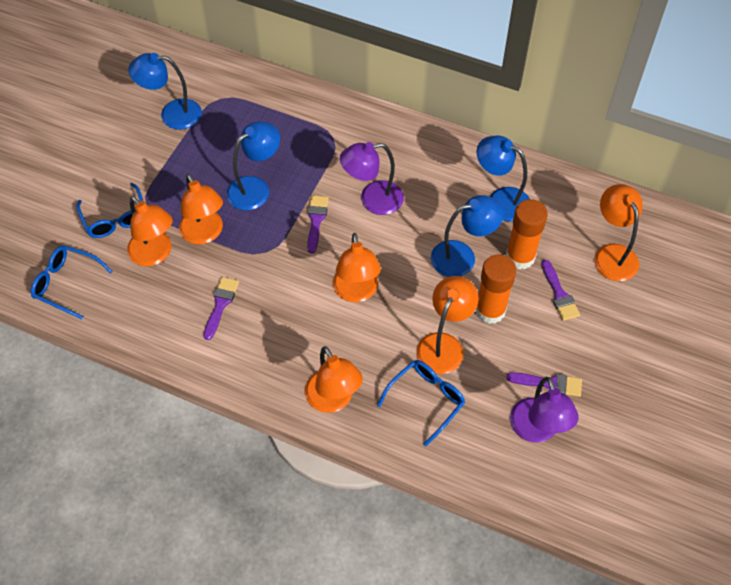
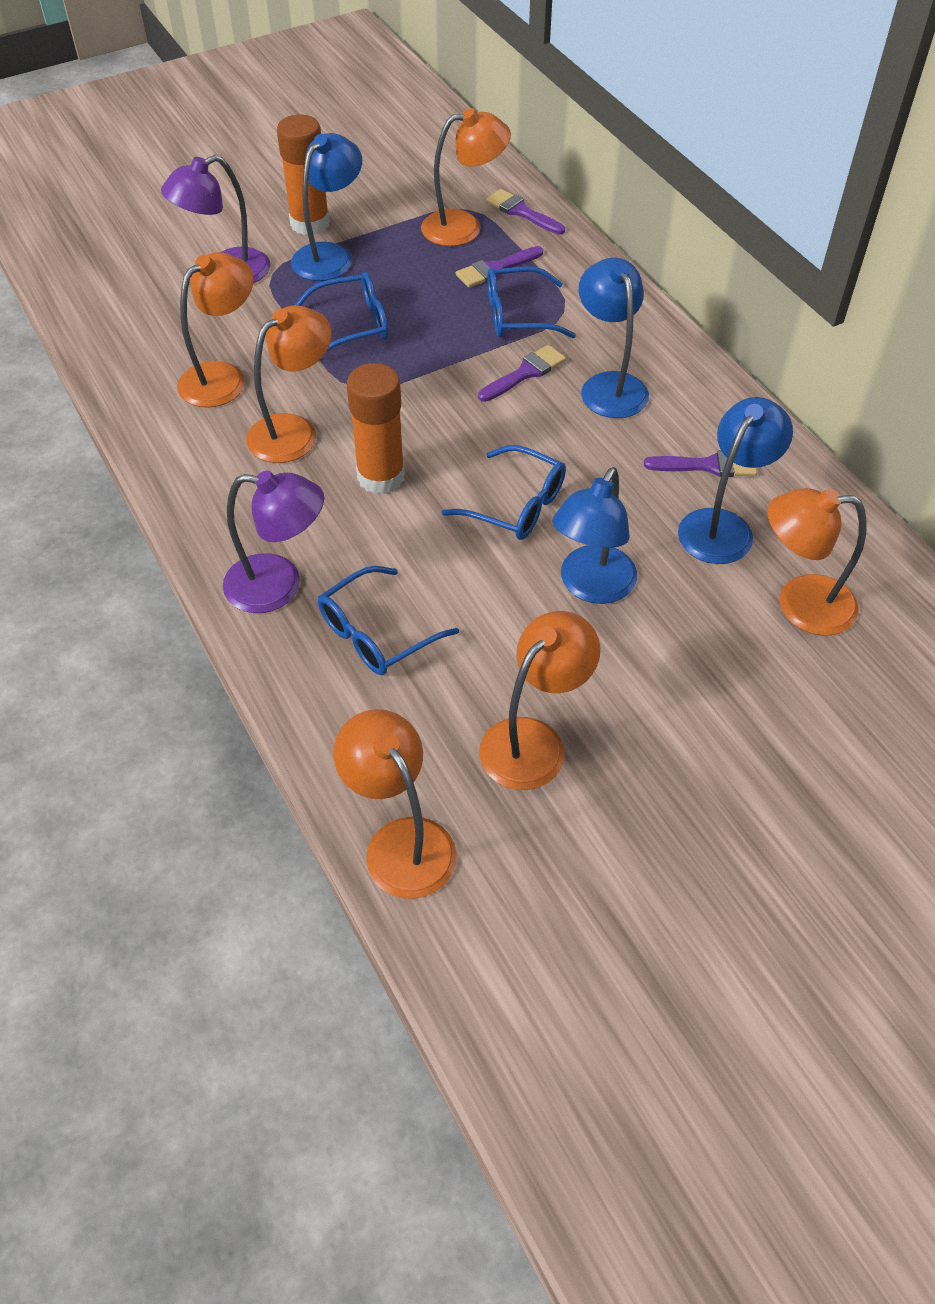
blue glasses: [31,246,113,319] [76,183,143,238] [377,360,466,446] = 3 -> [294,272,388,352] [318,566,459,675] [442,445,566,540] [487,266,576,338] = 4

